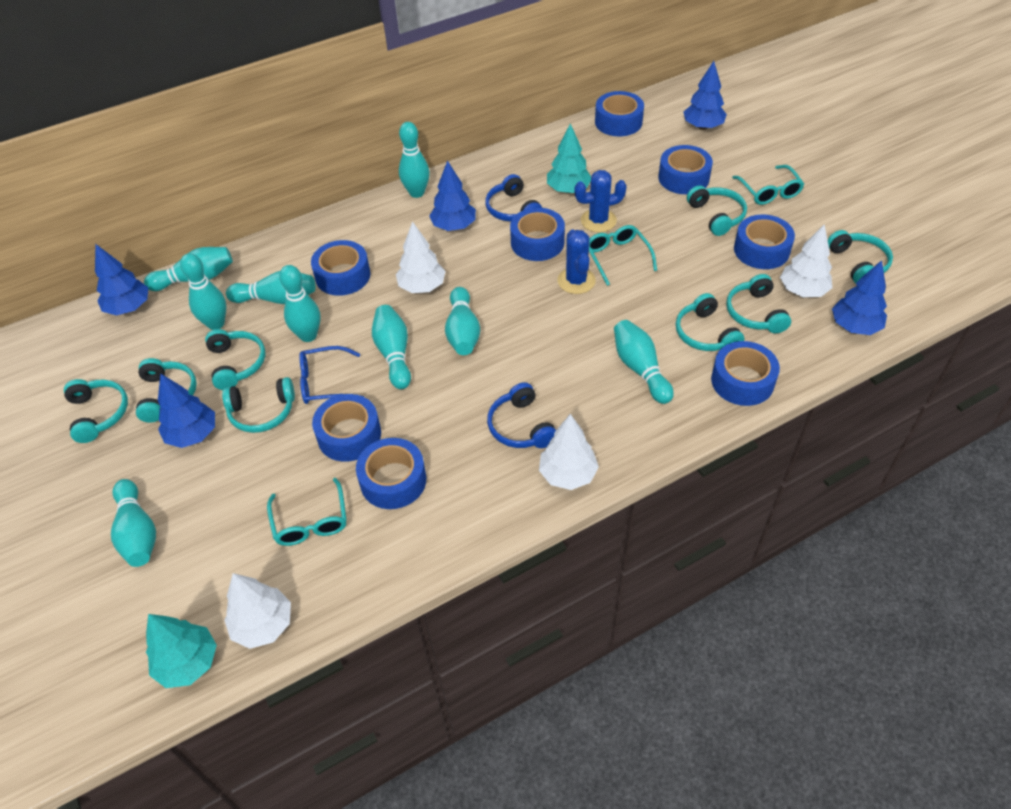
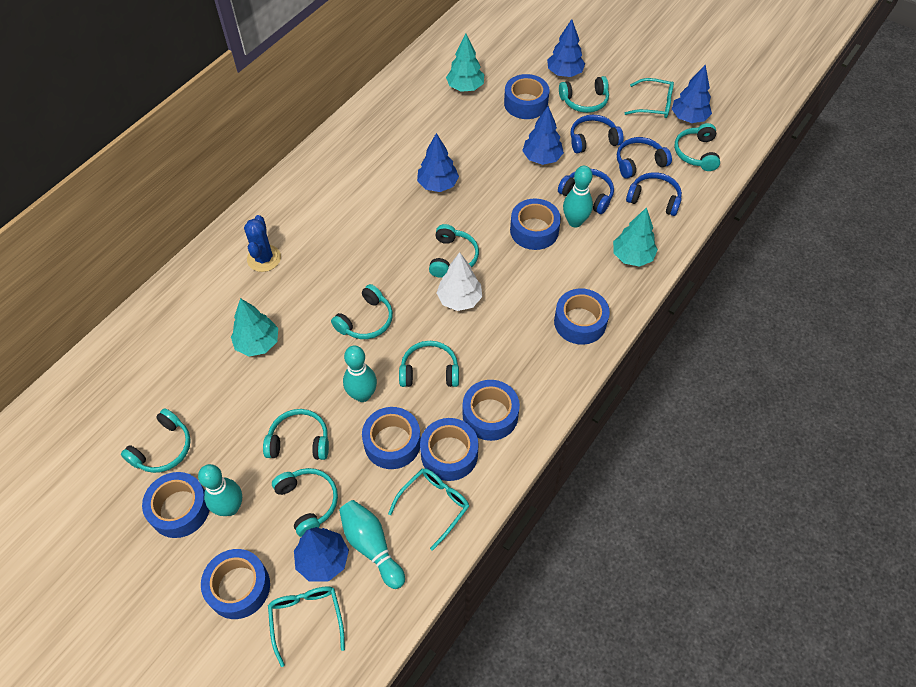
blue cactus: [557,229,596,294] [574,170,627,232] = 2 -> [244,215,281,272] = 1
blue glasses: [299,346,364,404] = 1 -> none = 0
blue headphones: [485,174,542,222] [487,382,556,448] = 2 -> [558,169,614,214] [570,115,624,153] [617,137,672,179] [626,172,682,216] = 4
turquoise bowling pin: [111,479,156,567] [144,247,233,291] [180,253,227,330] [226,271,316,304] [279,265,321,342] [372,305,411,389] [399,122,430,198] [445,287,480,355] [614,320,674,404] = 9 -> [198,464,242,516] [339,500,405,589] [343,345,377,402] [563,166,593,228] = 4
turquoise tree: [146,614,217,688] [547,124,591,193] = 2 -> [231,298,278,356] [446,34,484,92] [613,207,658,267] = 3
white tree: [225,573,291,649] [396,221,446,293] [539,414,599,490] [780,224,832,297] = 4 -> [437,252,482,311] = 1

